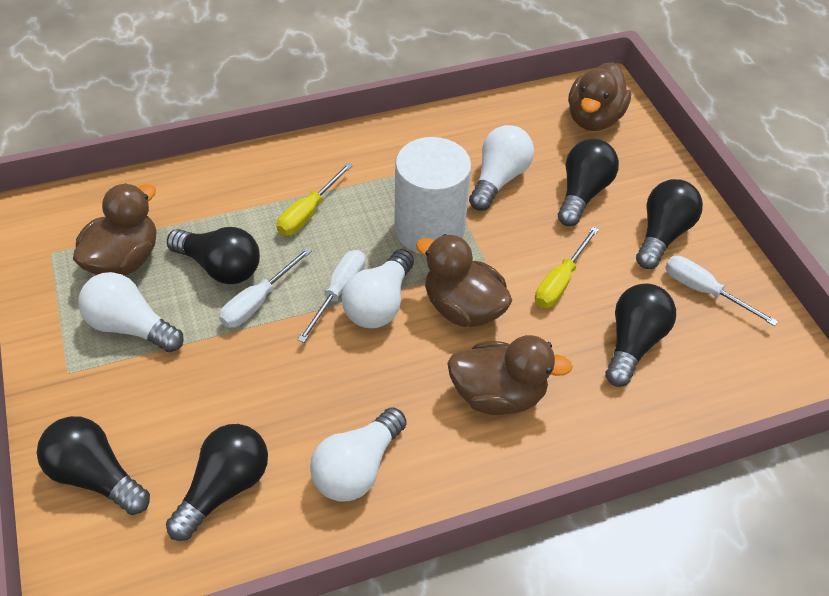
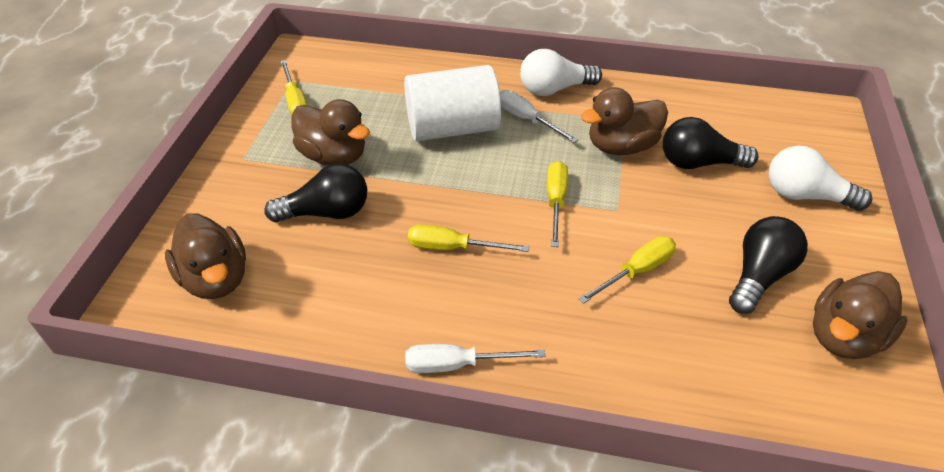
black light bulb: [37,416,150,515] [166,424,268,541] [167,227,260,284] [558,139,619,226] [605,284,676,387] [636,179,703,269] = 6 -> [264,164,367,222] [663,117,759,169] [729,216,808,314] = 3
white light bulb: [78,272,184,352] [310,407,407,502] [342,249,414,328] [469,125,534,211] = 4 -> [520,49,602,96] [768,146,872,211] = 2
white screwdriver: [219,248,312,328] [297,250,365,343] [665,256,778,326] = 3 -> [405,344,545,373] [500,90,578,143] = 2
yellow screwdriver: [277,163,353,236] [535,227,599,308] = 2 -> [280,60,308,116] [408,224,529,252] [547,161,568,247] [578,236,676,304] = 4

